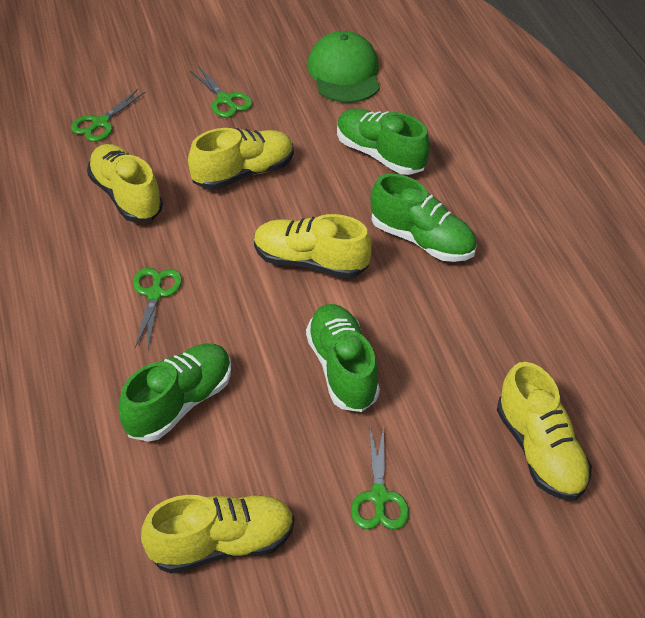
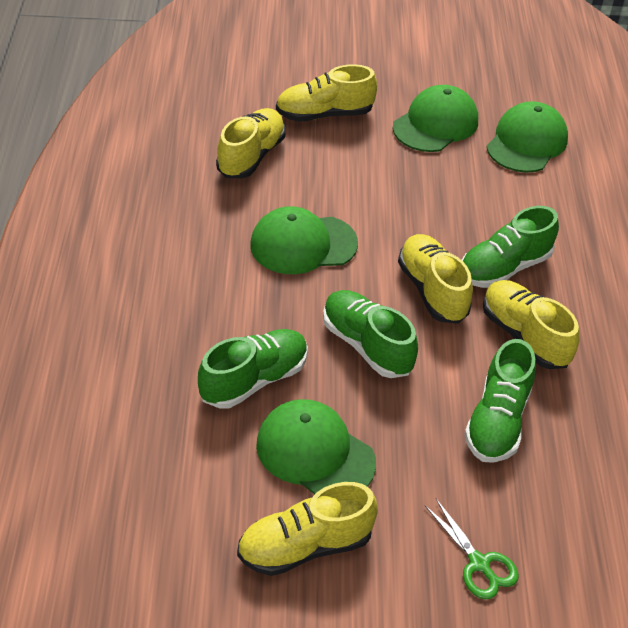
green cap: [308,31,380,103] = 1 -> [250,206,358,274] [256,399,376,494] [393,85,478,152] [486,101,568,173] = 4
green scissors: [71,89,146,142] [133,268,182,348] [190,66,253,118] [351,426,409,529] = 4 -> [425,499,519,599] = 1

